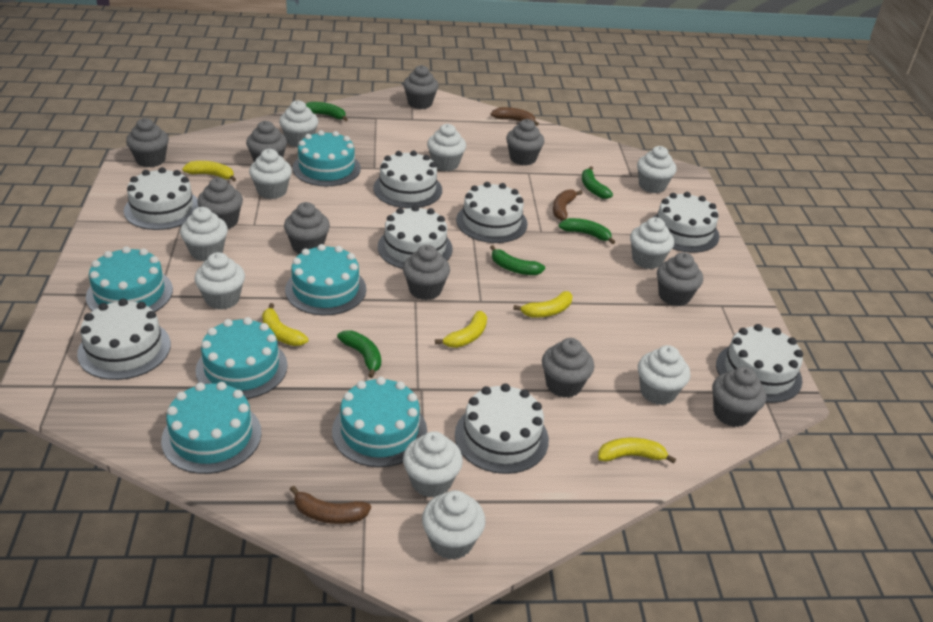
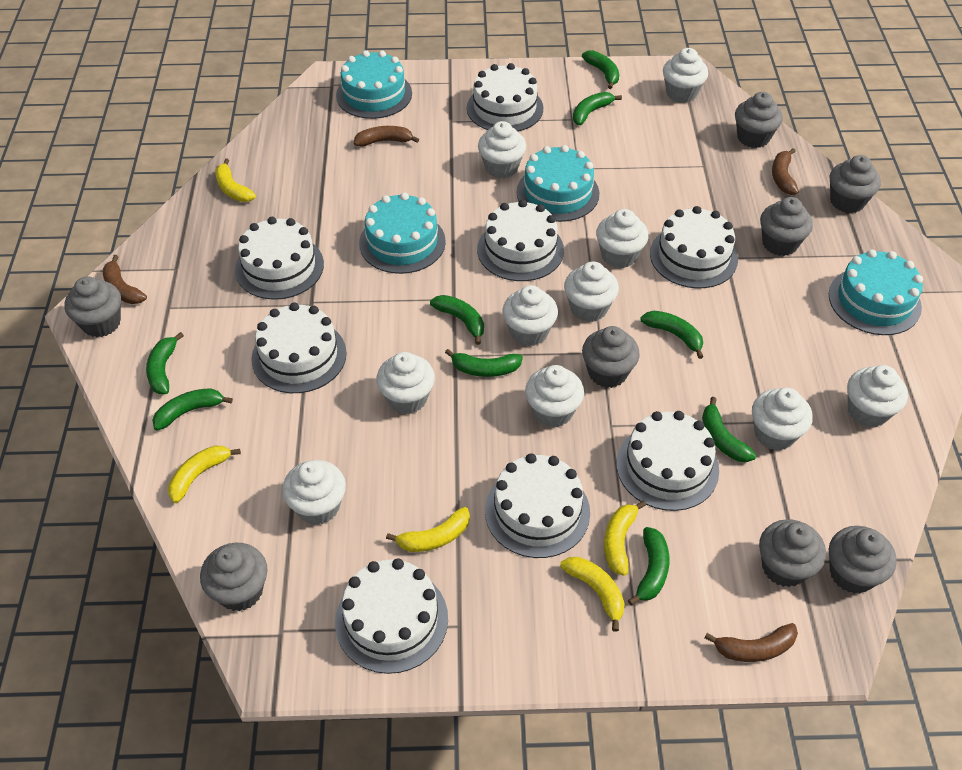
brown banana: [290,486,371,524] [491,107,539,126] [553,189,582,221] = 3 -> [103,255,147,304] [354,126,419,147] [705,623,798,662] [772,148,799,195] = 4
green banana: [306,102,348,121] [337,330,381,378] [490,245,545,275] [559,218,615,244] [582,166,613,199] = 5 -> [146,332,184,394] [152,388,233,430] [430,295,484,345] [445,349,523,377] [573,92,622,125] [582,50,619,89] [628,527,669,605] [640,311,703,359] [702,397,756,462] = 9
grey cupcake: [126,118,169,167] [197,178,243,229] [246,121,287,162] [284,202,330,254] [403,65,439,109] [403,245,450,300] [506,119,544,166] [542,338,594,398] [657,252,703,306] [712,367,767,427] = 10 -> [65,277,121,337] [200,543,268,611] [582,326,640,388] [735,92,783,148] [759,519,826,587] [760,197,813,256] [829,526,897,594] [830,155,881,213] = 8
turquoise cake: [86,246,173,312] [161,382,262,474] [196,317,288,399] [285,244,366,316] [293,130,361,186] [332,377,427,467] = 6 -> [336,50,412,119] [359,192,446,274] [517,145,600,222] [829,249,923,335] = 4

